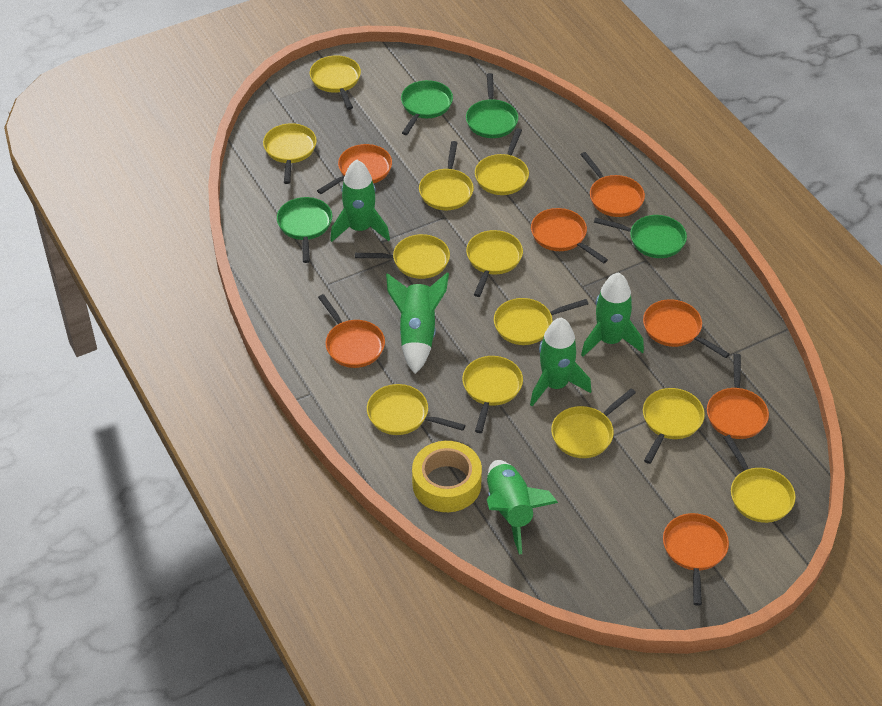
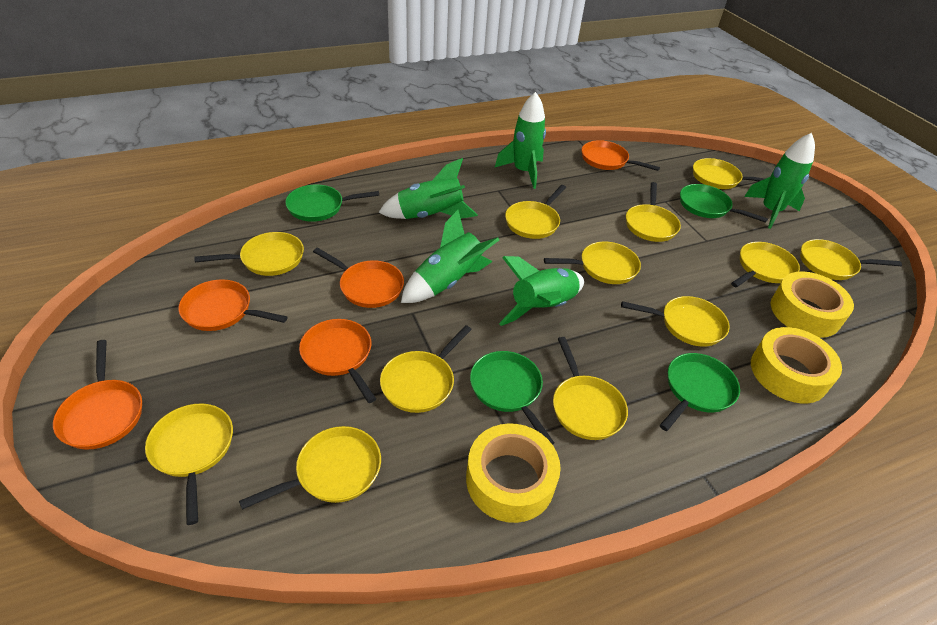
orange pan: [317,144,392,194] [318,294,385,368] [531,208,608,263] [580,152,645,217] [643,299,730,358] [663,513,729,606] [707,354,769,439] = 7 -> [53,340,142,450] [179,279,287,331] [299,319,376,403] [313,247,404,308] [582,140,660,171] = 5
yellow tape: [412,441,482,512] = 1 -> [466,423,561,523] [751,327,842,403] [771,272,854,338] = 3

